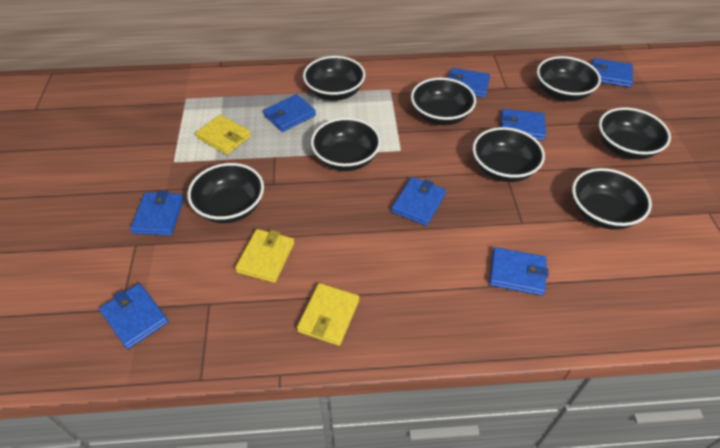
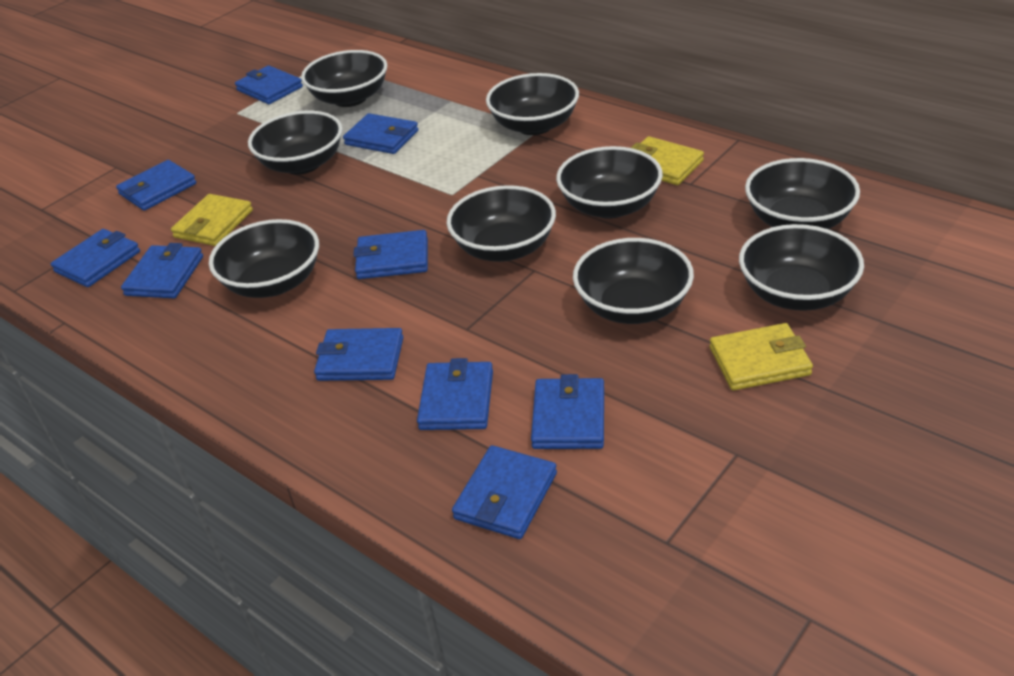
black bowl: [187,163,264,223] [303,56,365,101] [311,118,381,171] [411,78,476,125] [473,127,545,182] [537,56,601,101] [572,168,652,230] [599,107,671,160] = 8 -> [209,219,319,298] [248,111,343,175] [301,50,387,107] [447,185,556,262] [486,73,579,135] [556,146,663,219] [573,238,694,324] [739,224,864,311] [745,158,860,229] = 9
blue wallet: [99,283,168,349] [130,191,184,236] [263,94,316,132] [391,177,446,226] [447,68,490,98] [489,247,549,296] [501,109,546,141] [591,58,633,87] = 8 -> [51,229,140,287] [116,160,196,211] [121,243,203,298] [235,65,303,104] [314,328,403,381] [343,113,418,154] [353,230,428,279] [417,358,493,430] [452,445,557,539] [531,374,604,449] = 10

